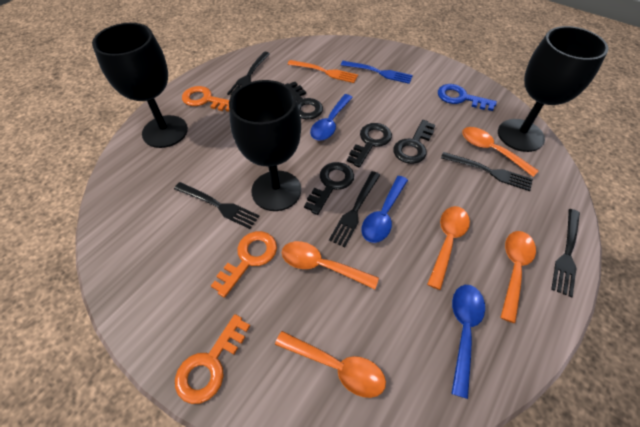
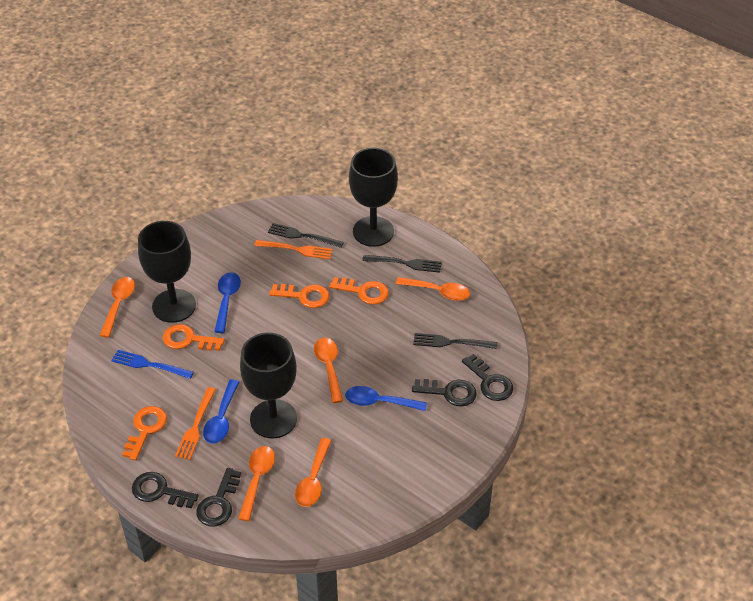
black fork: [174,182,259,229] [227,52,270,95] [329,171,380,247] [441,152,533,191] [551,209,580,298] = 5 -> [268,223,344,248] [362,255,442,273] [413,333,498,349] = 3
blue key: [438,84,497,111] = 1 -> none = 0
orange fork: [288,60,358,83] = 1 -> [175,387,216,460] [254,240,333,260] = 2
orange key: [175,314,250,404] [182,86,229,112] [211,231,277,298] = 3 -> [122,406,167,460] [163,324,225,351] [269,284,330,308] [329,277,389,305] = 4

